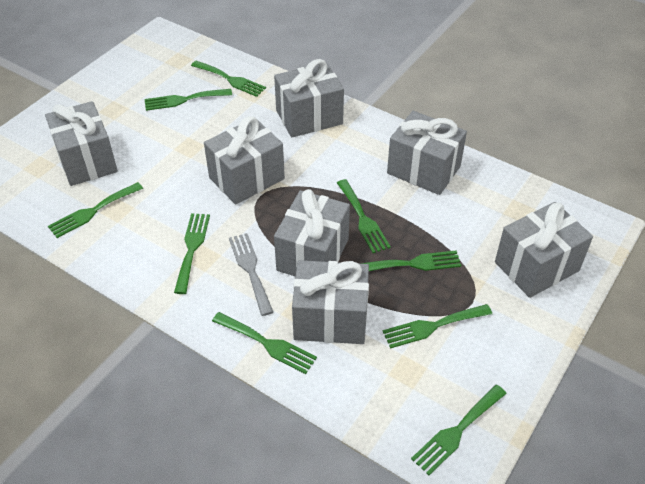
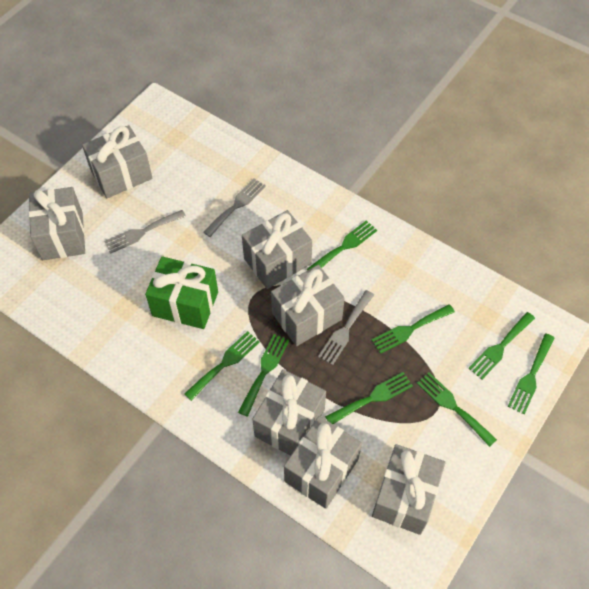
green fork: [48,182,143,238] [145,89,232,111] [174,213,210,294] [191,61,266,97] [212,312,317,374] [337,179,391,253] [360,250,461,271] [383,304,492,349] [411,385,507,475] = 9 -> [184,331,260,401] [238,334,289,417] [307,220,377,271] [325,372,413,424] [372,304,455,354] [417,372,497,447] [468,312,535,379] [508,333,555,414] = 8
green gift: none = 0 -> [145,256,218,329] = 1
grey fork: [229,233,273,316] = 1 -> [104,210,186,254] [203,178,266,237] [318,290,374,365] = 3

